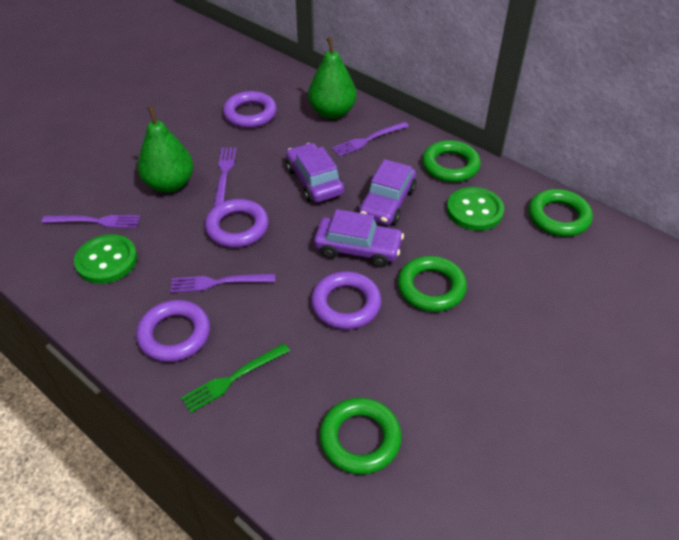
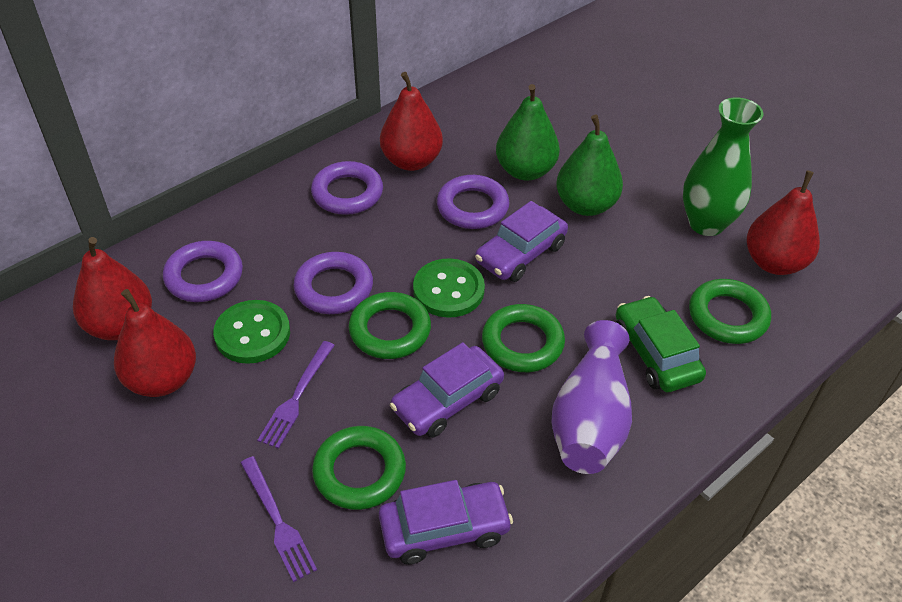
green car: none = 0 -> [616,296,706,392] = 1
green fork: [181,343,290,413] = 1 -> none = 0
green vase: none = 0 -> [683,97,763,236] = 1
purple fork: [42,215,140,228] [170,274,275,293] [214,147,237,207] [332,122,409,157] = 4 -> [241,456,317,582] [257,341,335,449] = 2
purple vase: none = 0 -> [551,320,632,474] = 1
red pear: none = 0 -> [73,237,152,340] [114,289,196,397] [380,72,443,171] [747,171,820,275] = 4

